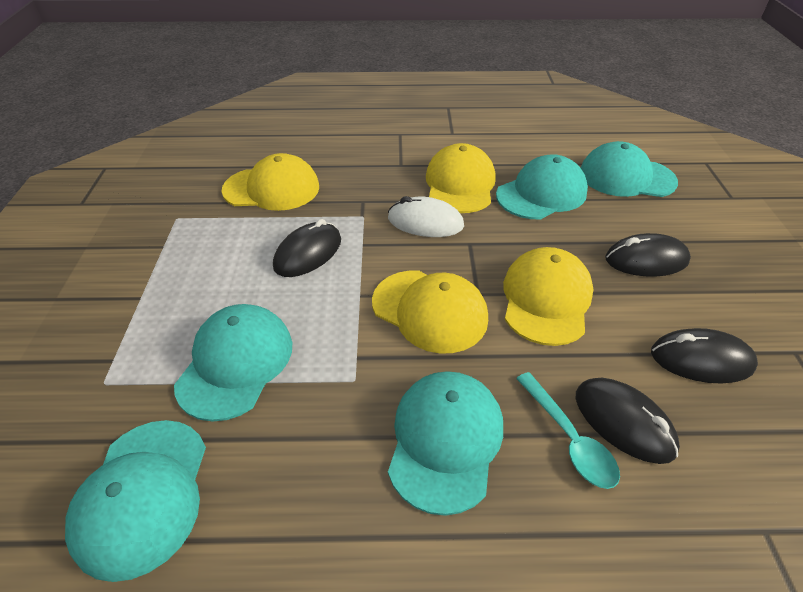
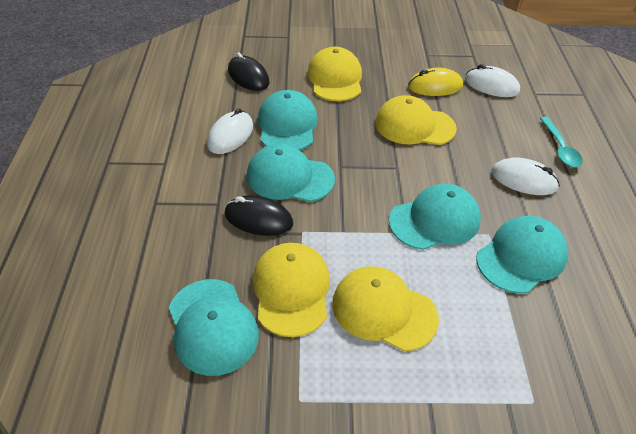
black mouse: [273,219,341,277] [576,378,680,464] [605,233,691,277] [651,328,758,384] = 4 -> [224,195,293,236] [228,52,269,91] = 2
white mouse: [388,196,464,237] = 1 -> [207,108,253,154] [465,64,520,97] [491,158,560,195] = 3
yellow mouse: none = 0 -> [408,68,463,96] = 1

